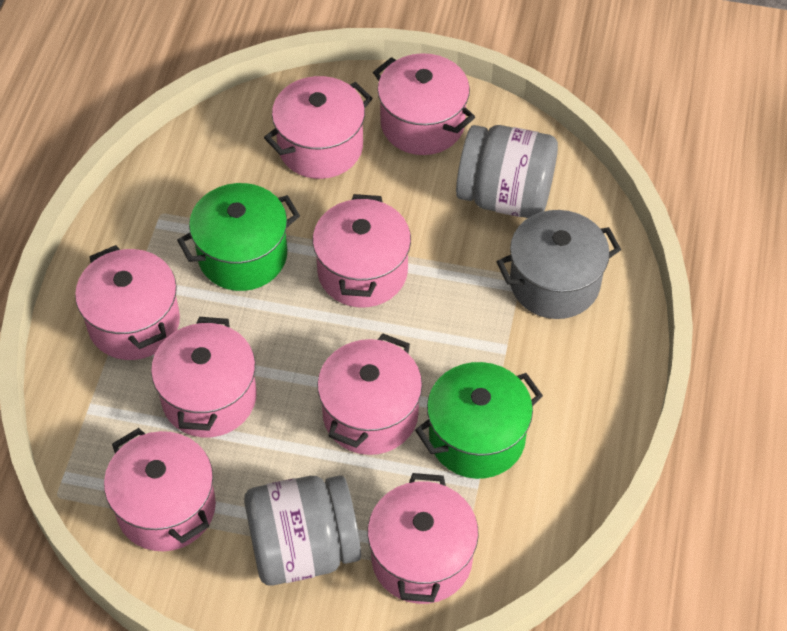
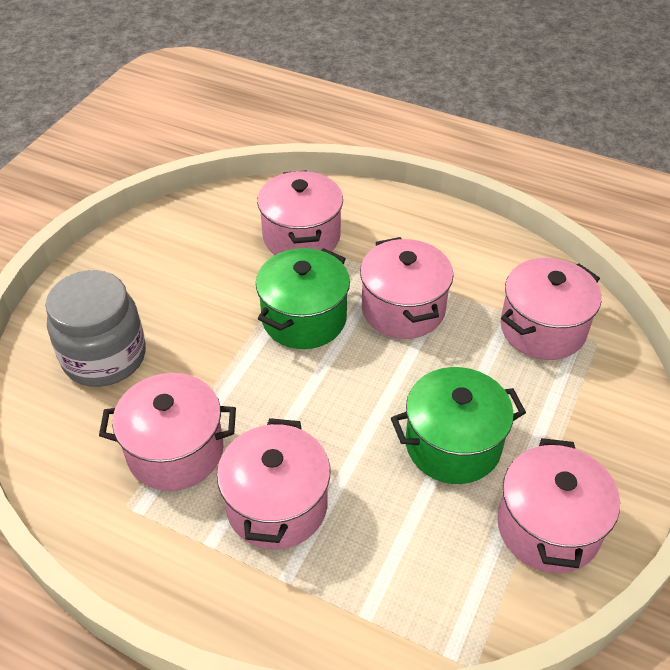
grey jar: [244,475,361,586] [456,125,558,218] = 2 -> [45,270,146,387] = 1
grey pot: [497,210,621,319] = 1 -> none = 0
pink pot: [75,245,180,360] [104,428,216,551] [151,317,257,437] [264,76,373,179] [313,194,411,307] [317,333,422,455] [368,473,479,604] [373,53,475,155] = 8 -> [99,373,236,491] [217,418,330,550] [257,170,343,255] [360,237,453,339] [497,438,620,573] [501,258,602,360] = 6

